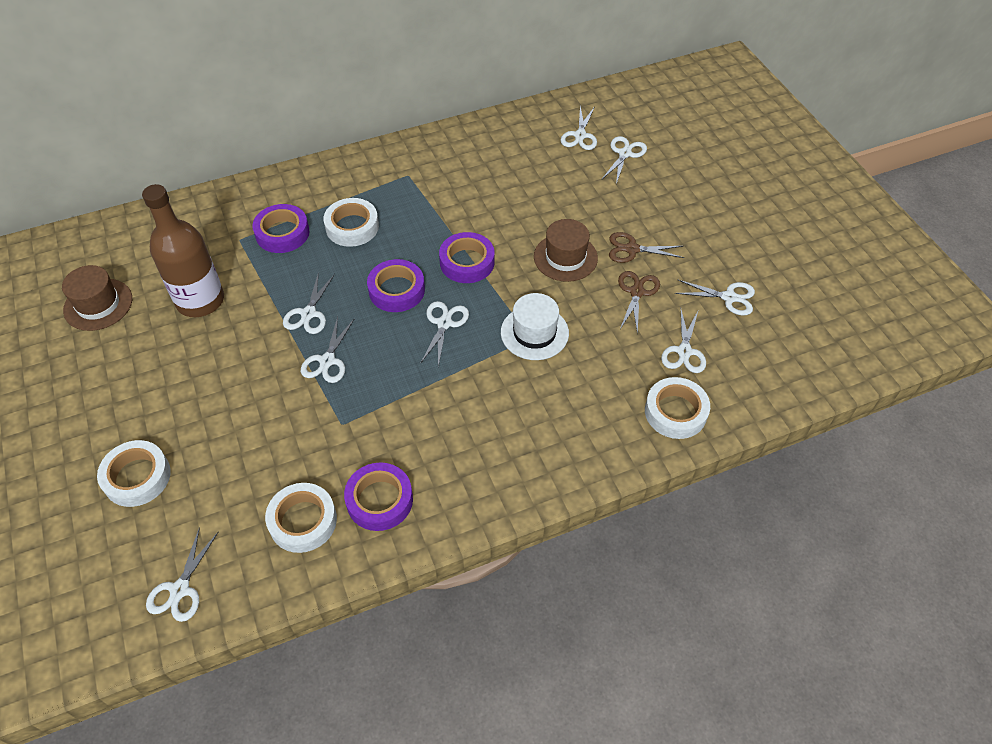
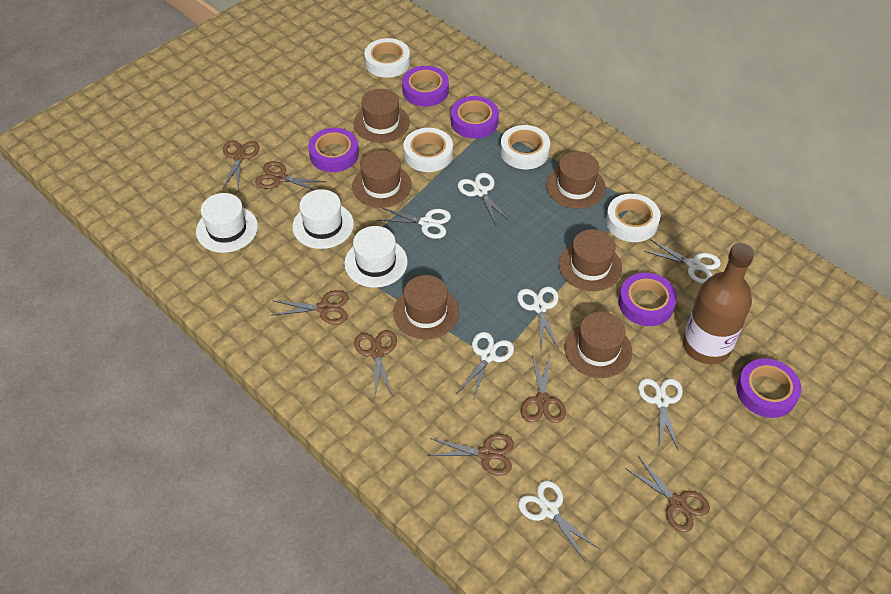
brown hat: [62,265,132,331] [534,219,598,282] = 2 -> [352,150,412,208] [354,89,410,143] [393,275,459,339] [546,151,606,209] [559,229,622,291] [565,312,632,378] = 6
brown scissors: [609,232,684,263] [618,271,660,334] = 2 -> [223,140,260,190] [255,161,326,190] [271,290,349,325] [354,330,397,396] [427,434,514,476] [521,354,566,423] [625,456,710,532] = 7
purple tape: [252,204,310,253] [344,463,413,531] [367,259,425,312] [439,232,494,283] = 4 -> [308,128,359,172] [402,66,449,107] [451,96,499,139] [618,273,677,326] [736,358,801,418] = 5
white hat: [501,293,569,360] = 1 -> [196,193,258,253] [292,189,354,249] [344,226,408,288] = 3
white scissors: [146,527,219,622] [283,272,335,334] [301,316,355,383] [420,301,469,367] [561,106,597,150] [601,136,647,184] [661,309,706,373] [675,279,755,316] = 8 -> [379,207,451,239] [456,332,514,401] [458,173,510,225] [517,286,559,350] [518,480,599,561] [638,378,683,451] [644,239,721,284] = 7

